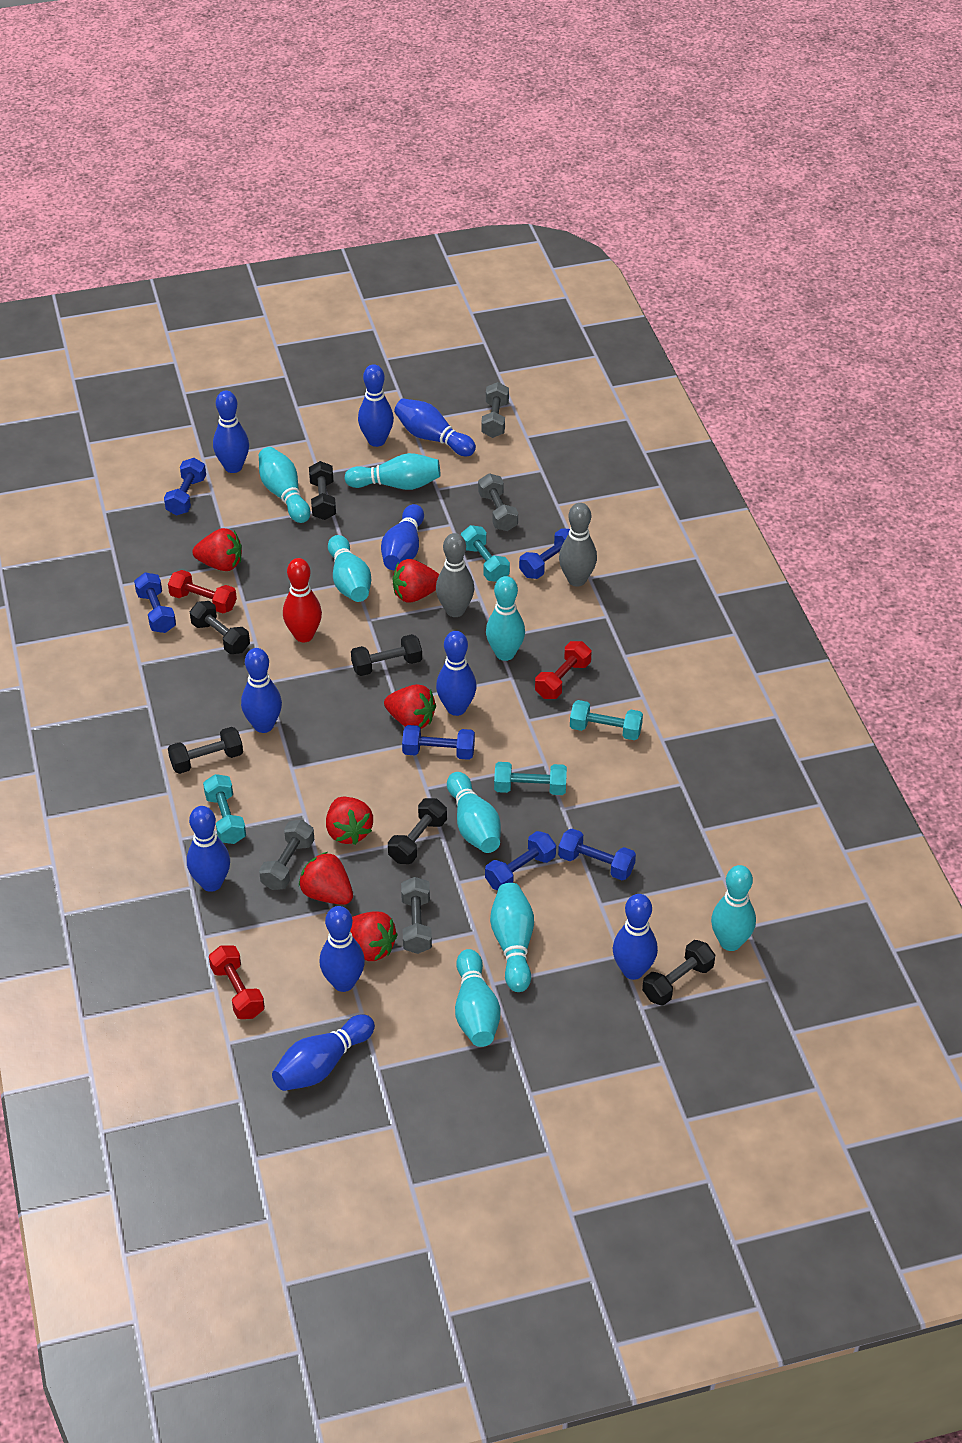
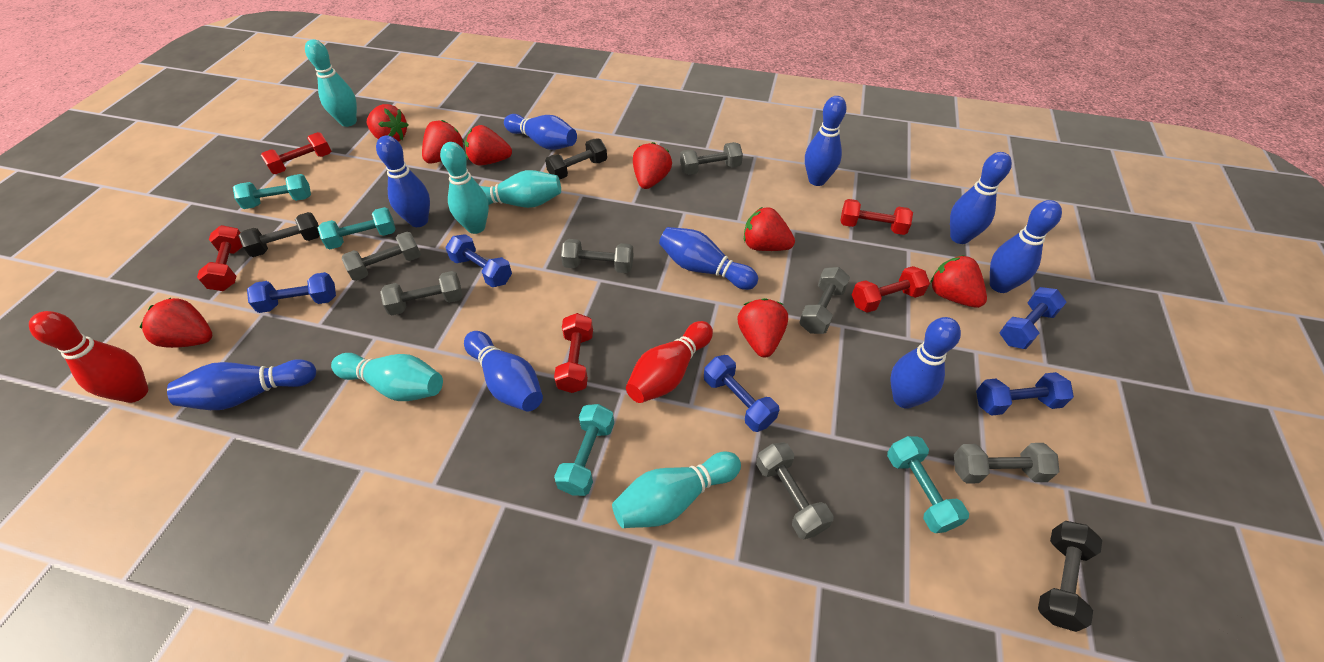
black dumbbell: [168,727,243,774] [190,601,250,654] [309,461,336,520] [351,634,422,676] [388,798,447,864] [642,940,715,1006] = 6 -> [239,212,320,257] [545,139,607,180] [1038,521,1102,632] = 3
blue bowling pin: [187,806,230,892] [213,391,249,473] [241,648,282,733] [272,1014,375,1091] [319,906,365,992] [358,364,394,447] [381,504,424,570] [394,398,476,456] [436,631,477,716] [613,894,658,980] = 10 -> [167,359,316,410] [376,135,430,227] [464,331,543,412] [504,114,577,150] [659,227,758,290] [805,96,847,186] [890,317,961,409] [950,152,1012,244] [990,200,1062,293] = 9
blue dumbbell: [134,572,176,633] [164,458,206,516] [402,725,475,760] [485,831,556,891] [519,528,570,579] [558,829,636,880] = 6 -> [247,272,336,313] [446,234,512,287] [704,355,779,432] [976,372,1074,416] [999,287,1067,349] = 5
grey bowling pin: [436,533,475,617] [559,503,597,586] = 2 -> none = 0
grey dumbbell: [259,820,314,890] [401,877,432,954] [478,473,518,531] [481,382,509,438] = 4 -> [342,232,421,281] [380,271,462,316] [561,239,634,273] [680,142,743,175] [756,442,833,540] [799,267,850,334] [954,443,1059,484] = 7
red bowling pin: [283,558,322,642] = 1 -> [29,311,148,403] [626,321,713,403] = 2
red dumbbell: [168,570,237,613] [209,945,265,1019] [535,641,592,699] = 3 -> [197,225,243,291] [261,132,331,174] [554,313,593,393] [840,199,913,235] [852,266,930,313] = 5
red strawberry: [192,528,242,571] [299,852,353,905] [326,797,373,845] [350,911,398,961] [384,684,436,729] [393,559,439,603] = 6 -> [139,298,212,348] [367,104,408,142] [422,120,464,163] [465,125,512,165] [633,142,672,189] [737,298,788,358] [744,207,795,251] [930,255,987,308] = 8
turquoise bowling pin: [259,447,310,523] [328,535,371,602] [344,453,440,490] [447,772,501,853] [455,949,501,1047] [486,576,525,661] [490,883,534,992] [711,865,756,951] = 8 -> [305,39,357,127] [331,353,443,401] [440,142,489,234] [480,170,561,208] [612,451,741,528] = 5

